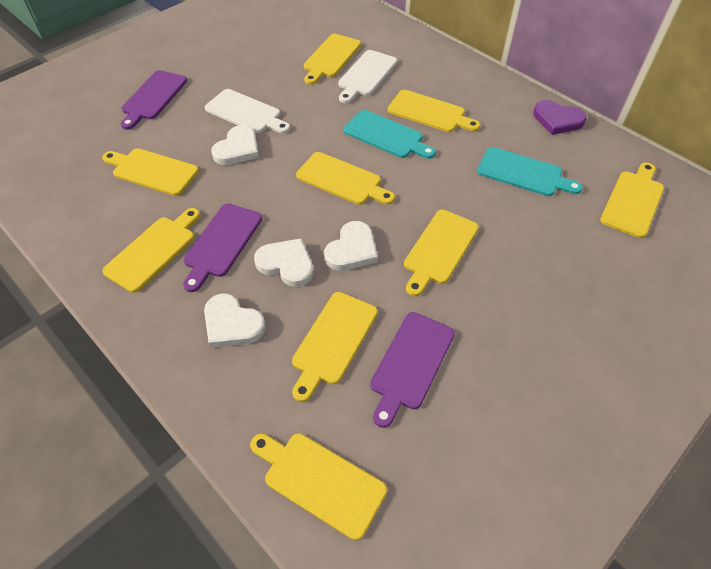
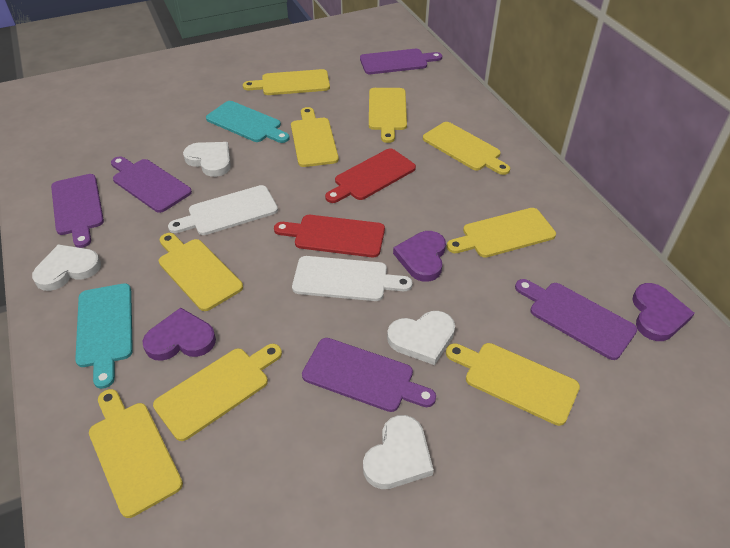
purple cutting board: [121,70,187,130] [183,204,262,292] [370,312,455,428] = 3 -> [51,174,104,248] [111,156,192,213] [302,338,436,412] [360,49,442,74] [515,279,637,360] = 5
purple heart: [533,100,587,135] = 1 -> [143,308,216,361] [393,231,446,282] [632,283,695,341] = 3
red cutting board: none = 0 -> [274,215,385,257] [325,148,416,203] = 2

